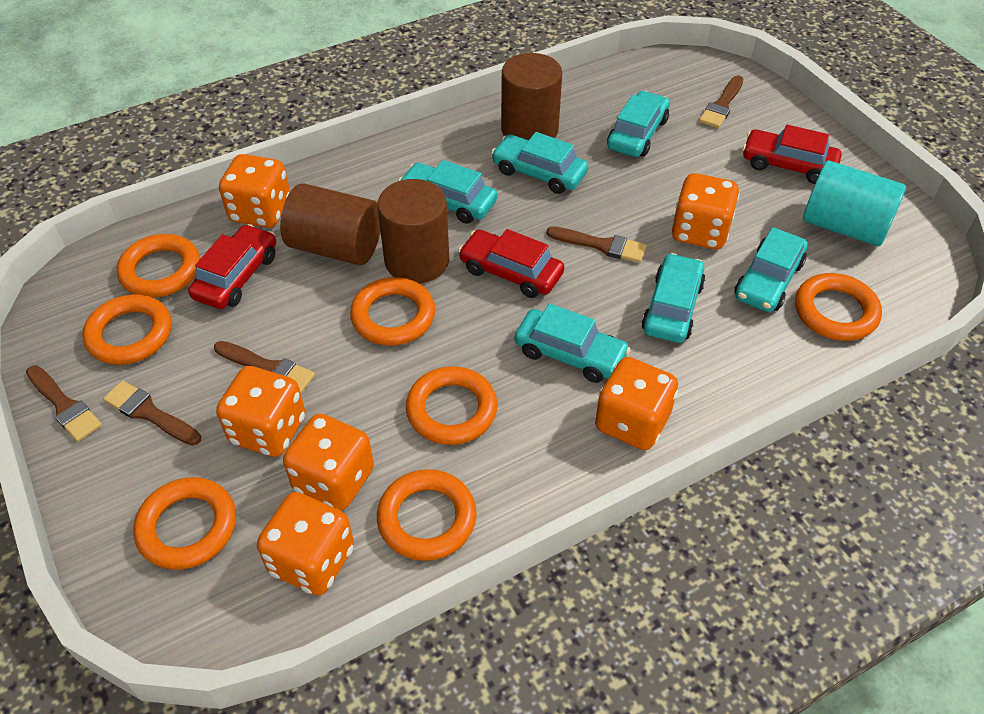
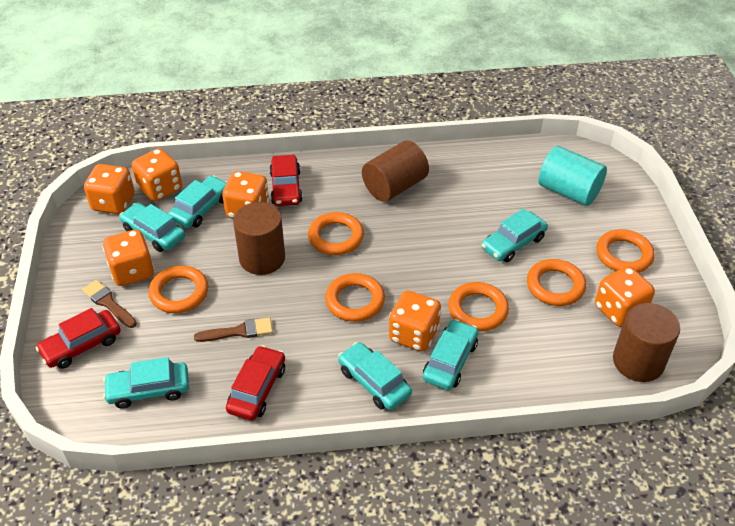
brown brush: [26,365,102,442] [103,380,201,446] [214,341,315,393] [546,226,647,263] [699,75,743,128] = 5 -> [82,280,137,328] [194,318,273,342] = 2
orange ring: [83,295,171,365] [117,234,200,298] [134,477,236,570] [350,277,435,346] [377,469,477,561] [406,366,497,445] [795,273,882,341] = 7 -> [148,266,208,313] [308,212,364,255] [325,273,385,322] [448,282,509,331] [527,259,586,306] [596,229,655,273] = 6

